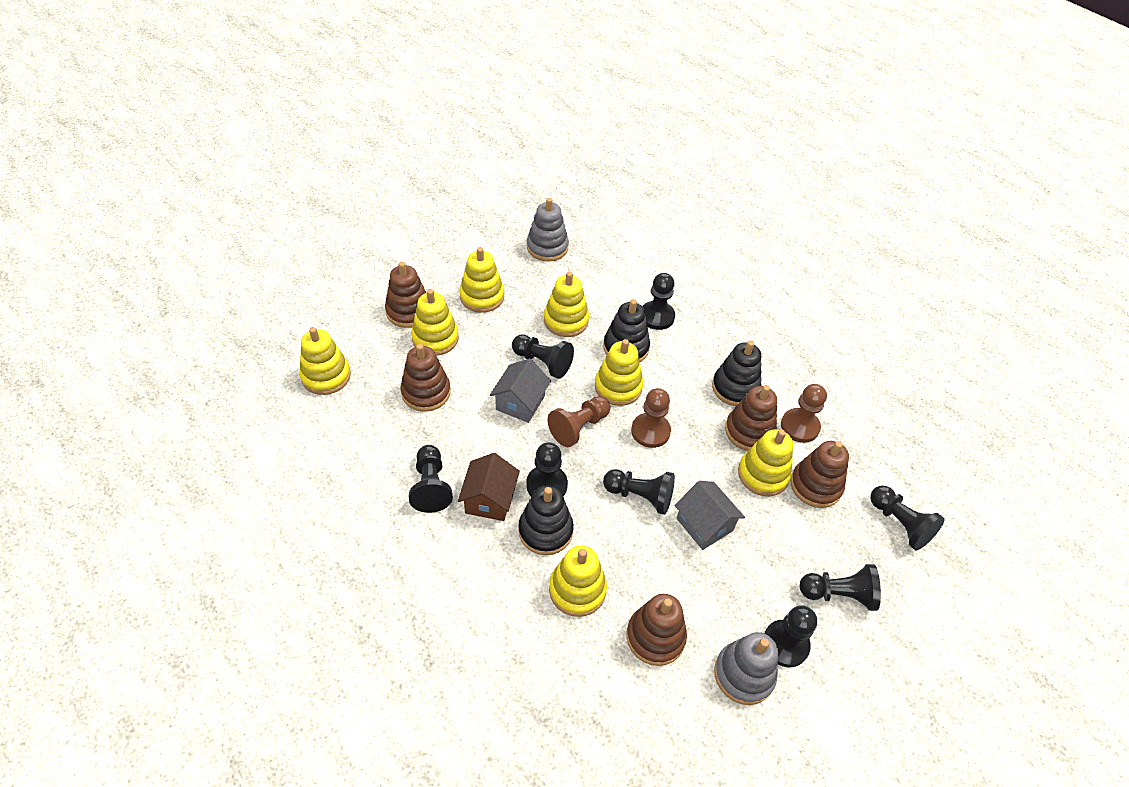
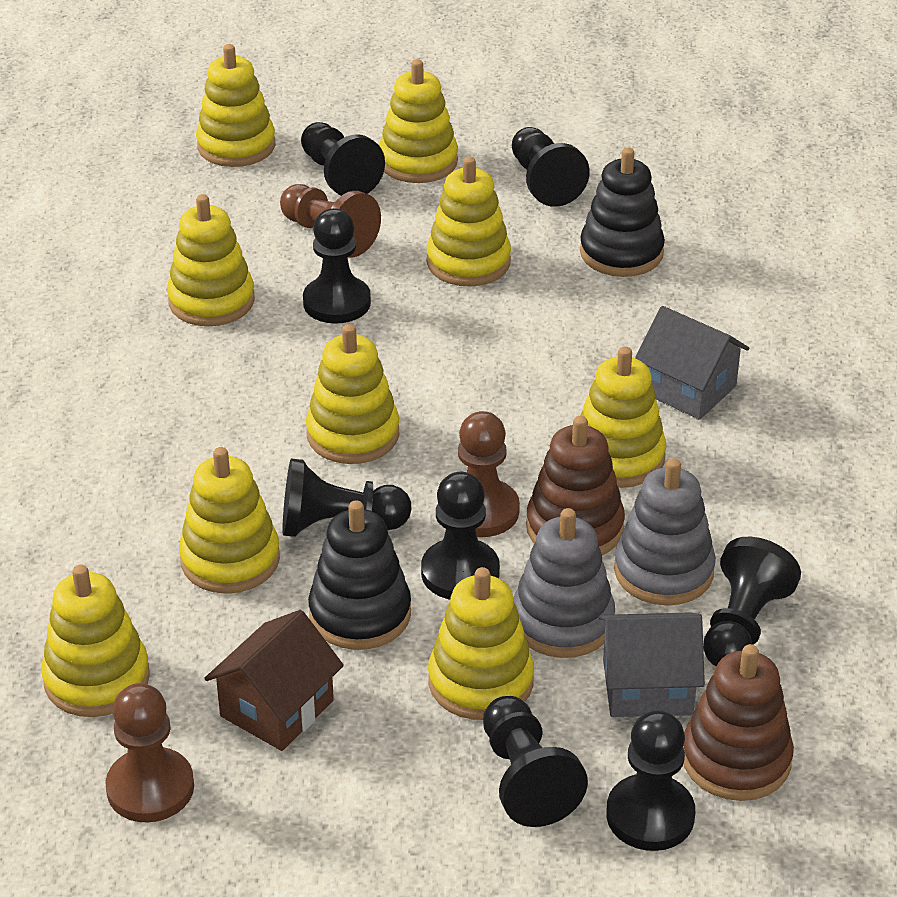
black stacking toy: [518,485,574,555] [603,299,650,362] [712,341,761,406] = 3 -> [308,500,411,650] [580,147,665,277] = 2
brown stacking toy: [385,262,426,328] [401,344,451,411] [626,594,687,666] [725,385,777,451] [790,441,849,508] = 5 -> [526,416,625,555] [683,644,794,801] = 2
yellow stacking toy: [299,327,351,395] [411,289,459,356] [460,247,504,313] [544,272,589,337] [549,545,607,617] [595,339,643,406] [738,429,793,496] = 7 -> [41,565,150,717] [167,194,255,326] [179,447,280,594] [196,44,275,167] [306,324,399,464] [379,59,458,183] [426,157,511,287] [428,567,534,720] [580,347,666,488] = 9

